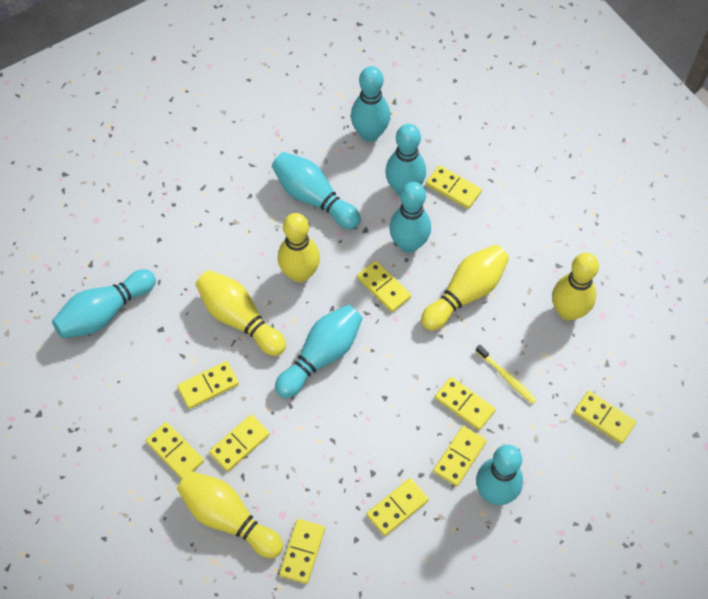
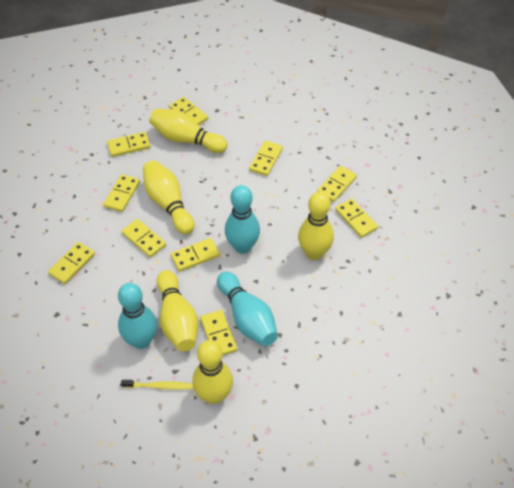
turquoise bowling pin: [52,269,156,338] [272,152,361,229] [275,305,363,398] [351,66,390,142] [385,124,426,196] [389,182,431,253] [476,445,523,505] = 7 -> [118,283,157,349] [217,271,278,346] [225,185,260,254] = 3

